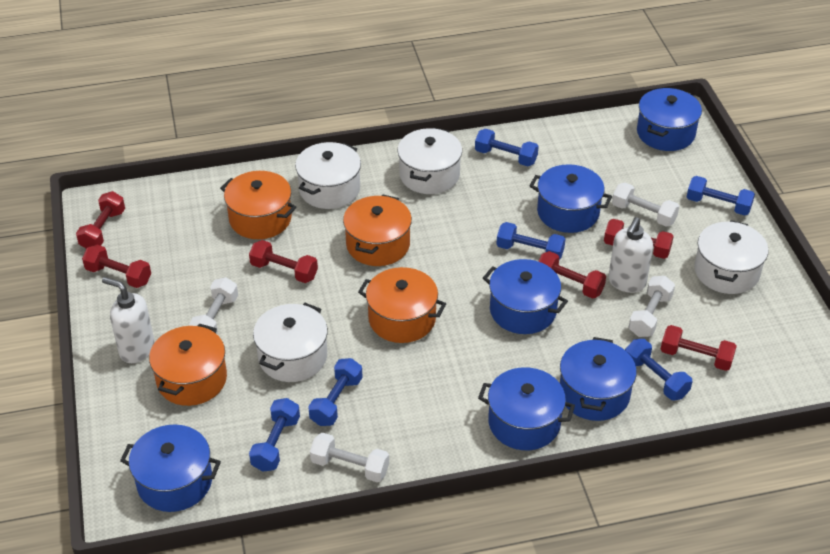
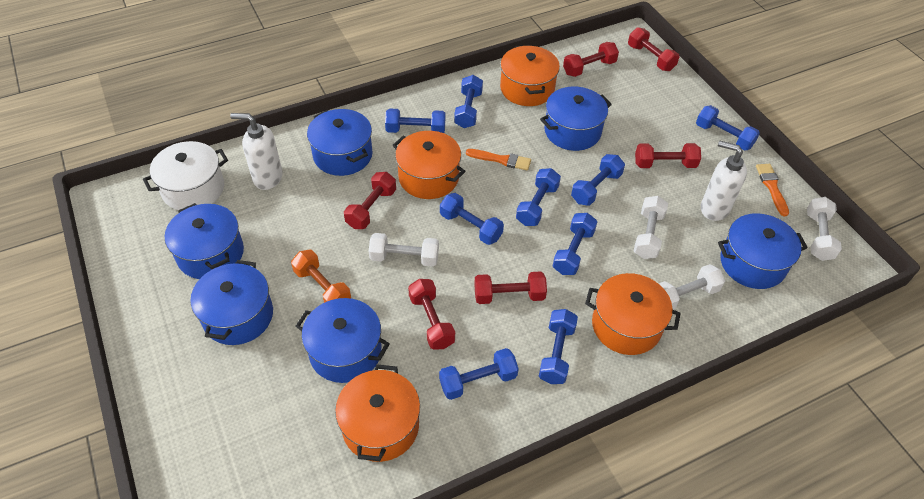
blue dumbbell: [249,398,300,472] [308,358,363,426] [475,129,539,166] [496,222,565,260] [625,339,693,400] [687,176,755,215] = 6 -> [385,108,445,133] [439,348,519,400] [440,193,504,245] [454,75,483,128] [516,168,561,226] [539,309,578,384] [553,213,597,275] [571,154,625,206] [696,105,760,150] = 9
orange brush: none = 0 -> [466,149,531,170] [756,164,789,216] = 2
orange dumbbell: none = 0 -> [291,250,351,303] = 1
white pot: [253,303,328,382] [295,142,361,209] [398,128,462,194] [694,220,768,294] = 4 -> [143,141,228,210] = 1

